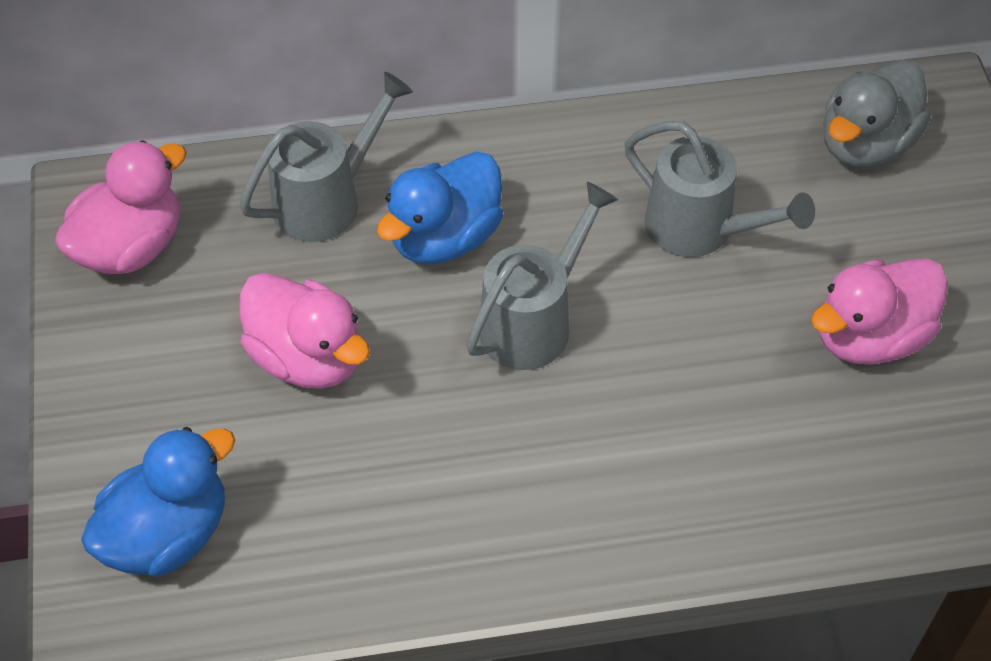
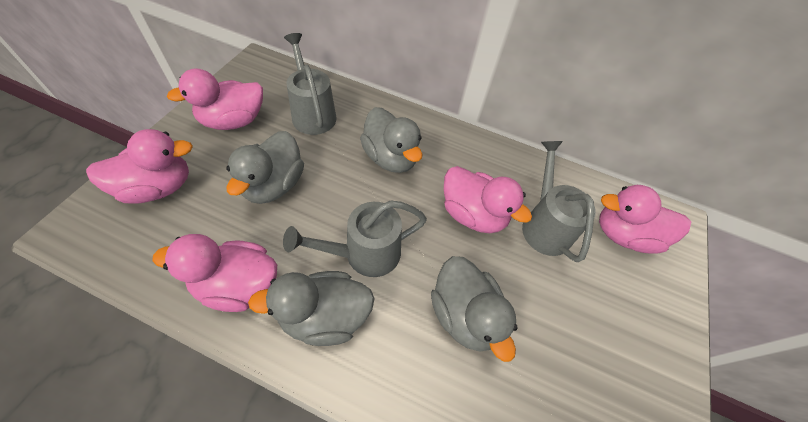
blue duck: [81,427,235,577] [377,151,503,264] = 2 -> none = 0
grey duck: [823,59,931,167] = 1 -> [226,131,304,204] [248,271,375,346] [360,107,423,173] [431,256,518,362] = 4
pink duck: [55,140,187,274] [239,273,370,389] [811,258,948,365] = 3 -> [86,129,193,204] [152,234,277,312] [167,68,263,130] [444,166,532,233] [599,185,691,254] = 5

